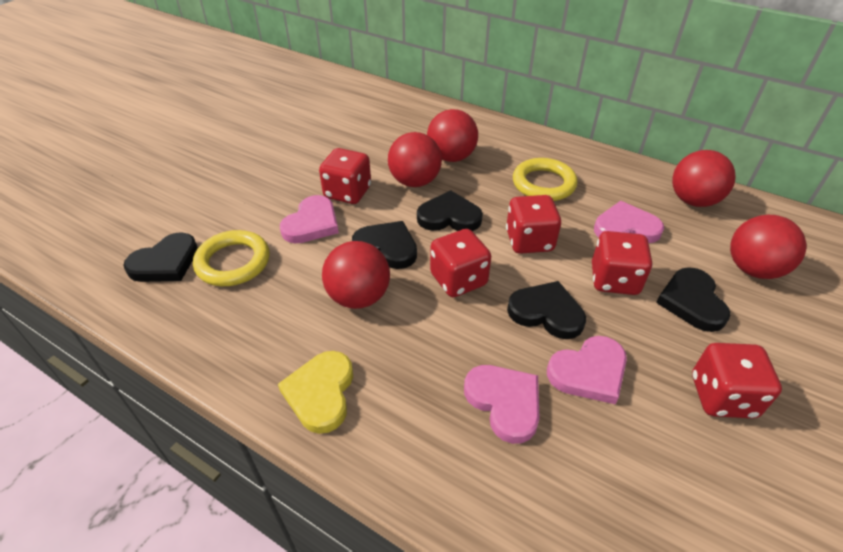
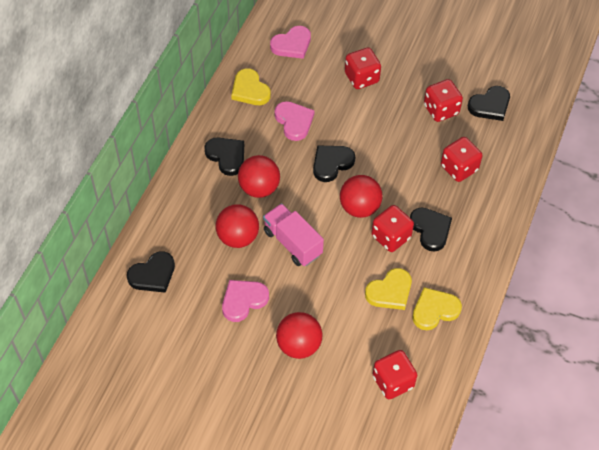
pink heart: [280,195,339,243] [464,365,540,444] [547,336,627,404] [594,201,664,243] = 4 -> [222,280,269,322] [270,26,311,59] [275,101,315,141] = 3
pink truck: none = 0 -> [263,203,324,266] = 1
red ball: [322,241,390,309] [388,132,442,187] [427,109,478,162] [672,150,736,207] [730,215,807,279] = 5 -> [216,204,259,248] [238,155,280,198] [276,312,323,359] [340,175,382,218] = 4
yellow heart: [278,351,353,434] = 1 -> [231,68,271,105] [365,268,412,310] [412,287,462,330] = 3
yellow ring: [193,230,270,286] [513,158,578,201] = 2 -> none = 0

